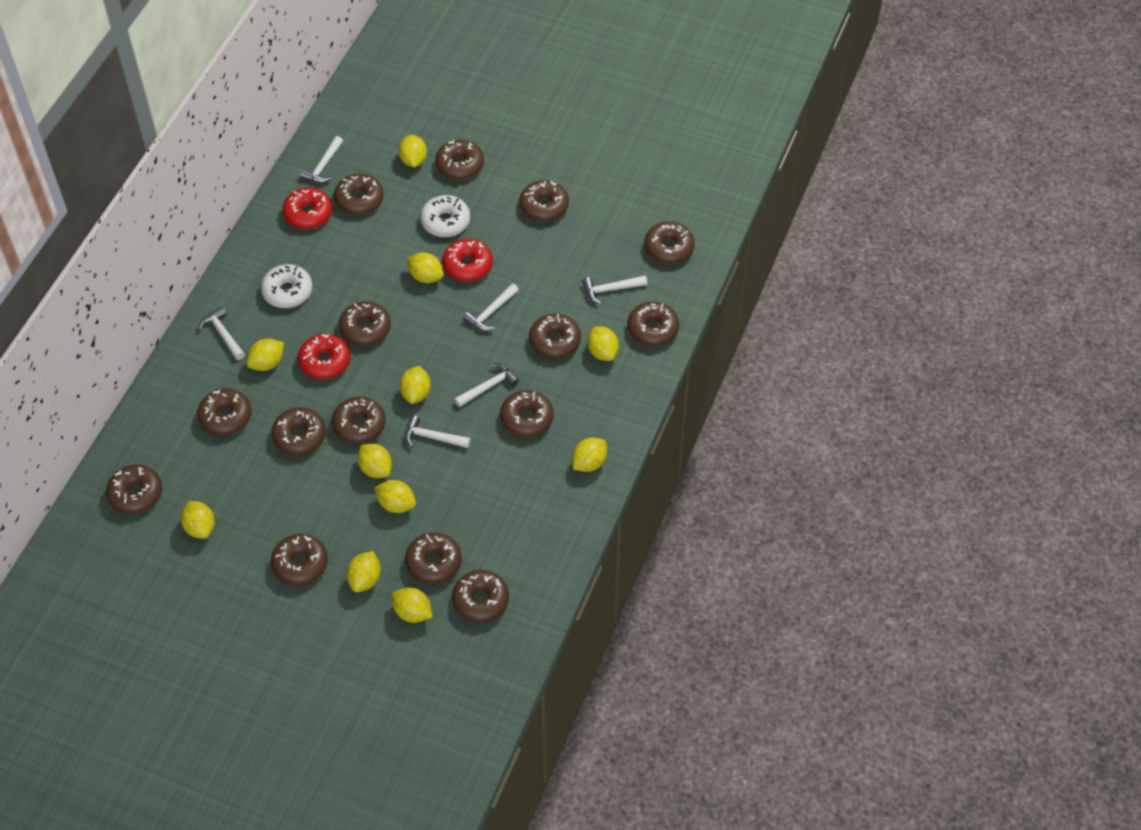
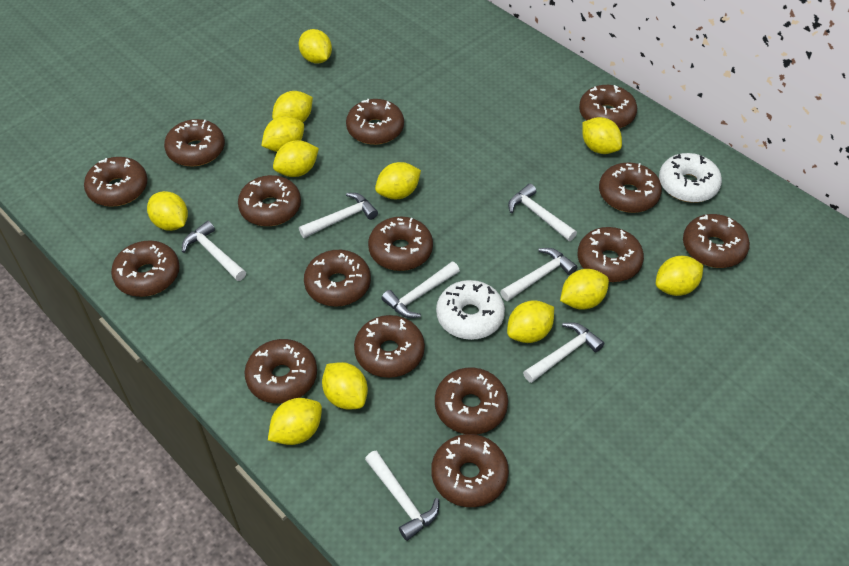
red donut: [282,187,332,229] [298,334,350,380] [442,239,493,282] = 3 -> none = 0
white hammer: [198,306,245,360] [300,136,343,183] [404,415,471,448] [454,363,519,407] [463,284,519,331] [582,275,647,305] = 6 -> [182,221,246,281] [299,193,378,238] [365,451,439,541] [381,262,460,318] [500,248,577,301] [508,184,577,241] [523,322,604,383] = 7
yellow lemon: [181,501,215,539] [247,338,284,371] [347,551,381,592] [358,444,392,478] [374,480,416,513] [392,588,433,623] [398,135,427,167] [399,366,431,404] [407,253,444,283] [572,438,607,472] [588,326,619,361] = 11 -> [147,191,188,231] [261,116,304,152] [268,398,322,445] [272,91,313,122] [273,140,319,177] [299,29,332,64] [322,362,368,410] [375,162,421,199] [507,300,554,343] [560,269,609,310] [582,117,622,154] [656,256,703,296] = 12

